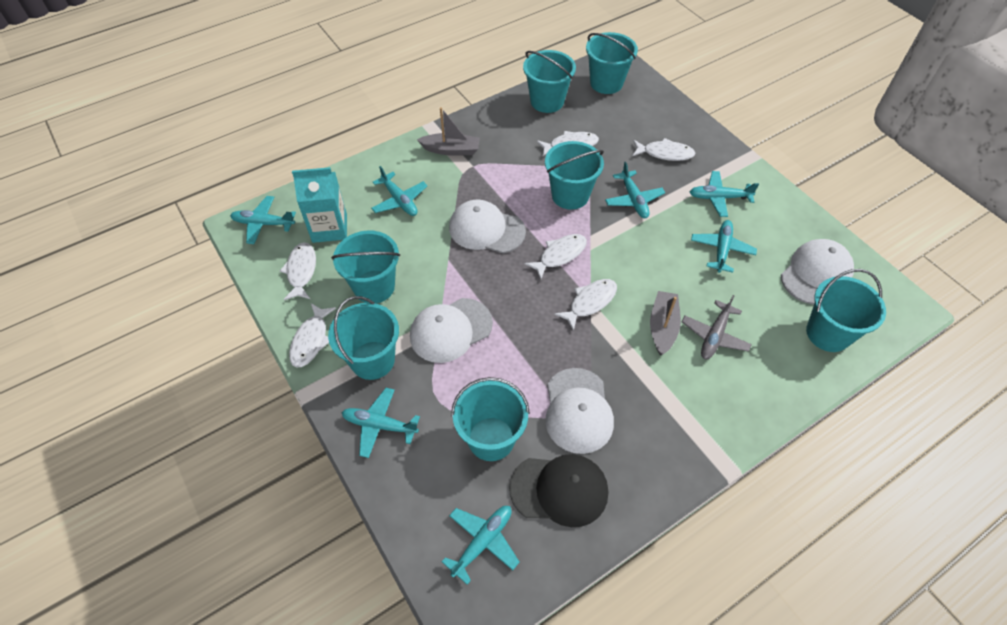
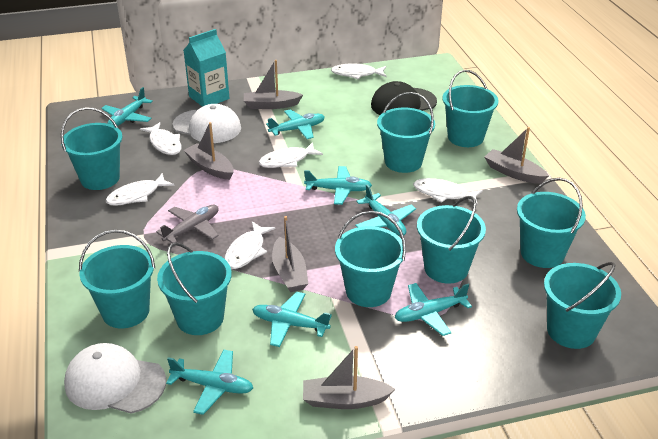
grey boat: [417,107,480,156] [650,291,681,355] = 2 -> [184,122,234,180] [244,60,303,109] [272,216,309,292] [303,346,395,409] [484,127,549,184] = 5
turquoise bucket: [328,296,399,380] [331,230,400,304] [451,377,530,461] [523,50,576,113] [545,141,604,210] [586,32,638,94] [806,269,886,352] = 7 -> [61,107,123,190] [79,230,155,328] [157,242,232,335] [335,211,406,307] [377,92,435,173] [417,196,486,284] [443,70,499,147] [517,178,586,268] [544,262,621,349] = 9
white cap: [410,298,493,363] [449,199,526,253] [545,368,614,454] [781,239,854,304] = 4 -> [64,343,166,414] [173,104,241,143] = 2

